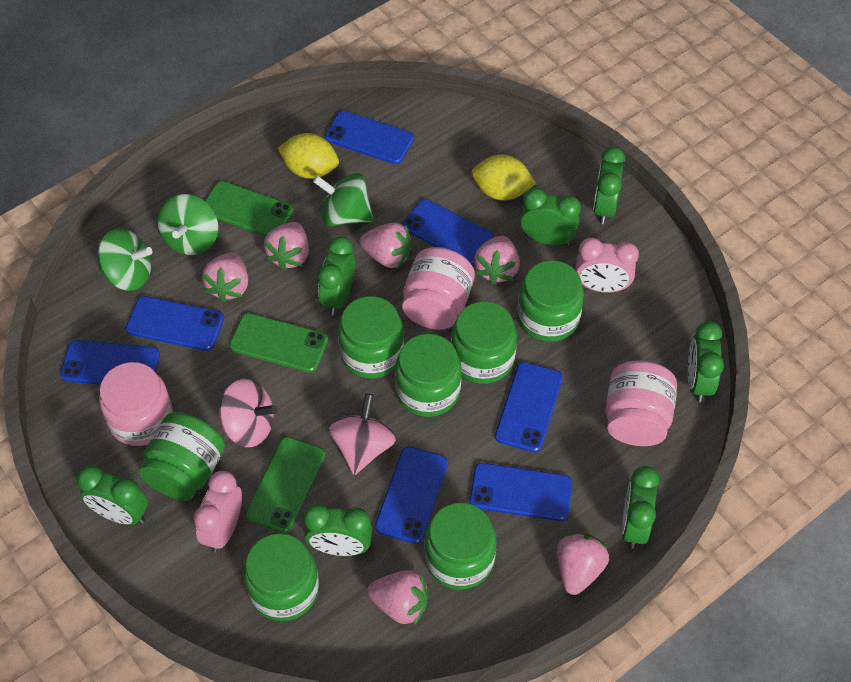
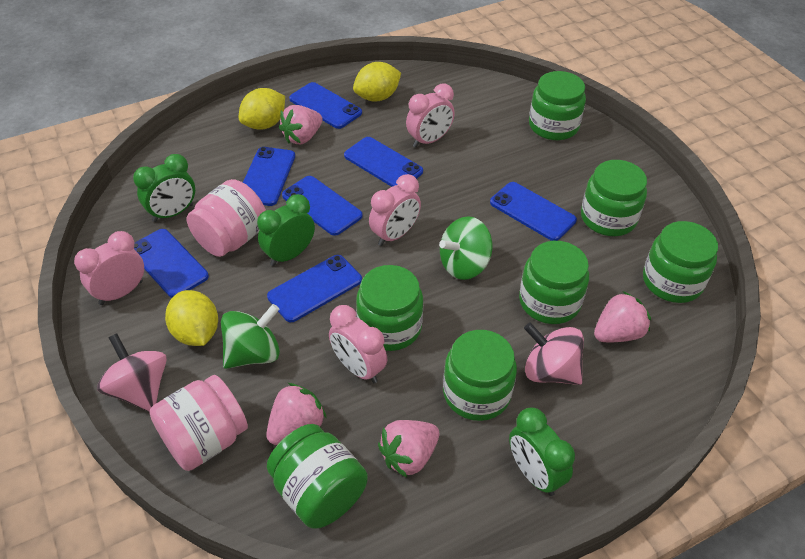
green clock: [76,465,148,525] [303,503,372,556] [318,236,355,315] [520,188,581,246] [593,146,625,224] [621,466,659,549] [688,321,724,402] = 7 -> [133,154,195,222] [257,194,315,266] [509,408,575,496] = 3
green phone: [205,181,294,237] [229,313,328,373] [245,437,326,534] = 3 -> none = 0
green spinning top: [98,228,153,291] [158,194,218,255] [313,173,374,226] = 3 -> [221,304,280,369] [439,216,492,280] = 2
pink clock: [193,471,242,552] [575,238,639,293] = 2 -> [74,231,144,305] [329,305,387,383] [369,174,421,246] [406,83,455,148] = 4
pink jar: [99,362,173,446] [402,247,475,330] [605,360,677,446] = 3 -> [149,375,248,471] [187,179,266,257] = 2
pink strawberry: [202,252,248,302] [264,222,309,270] [359,222,412,268] [367,570,429,625] [474,236,520,285] [557,533,609,595] = 6 -> [266,383,327,445] [279,105,322,144] [378,420,439,478] [594,291,651,342] = 4
yellow lemon: [278,133,339,179] [472,154,536,200] = 2 -> [165,290,218,346] [239,88,285,130] [353,62,401,102] = 3

